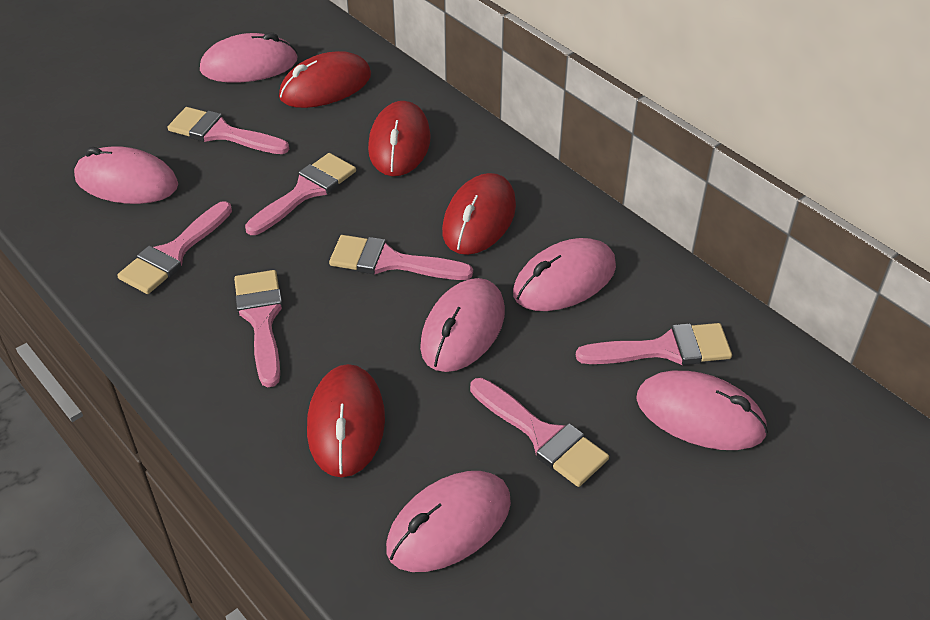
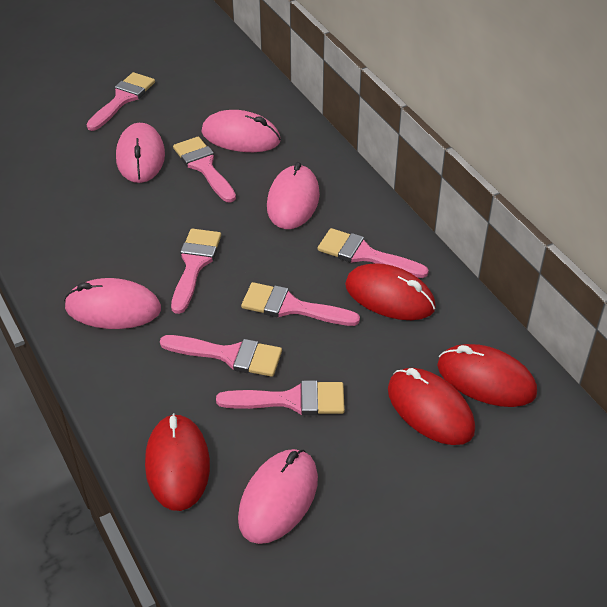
pink mouse: [74,146,178,204] [200,32,298,83] [386,471,511,572] [420,278,505,372] [513,238,616,311] [636,371,768,450] = 6 -> [64,278,161,329] [116,123,165,183] [201,110,281,152] [238,449,318,544] [267,162,320,229] = 5

